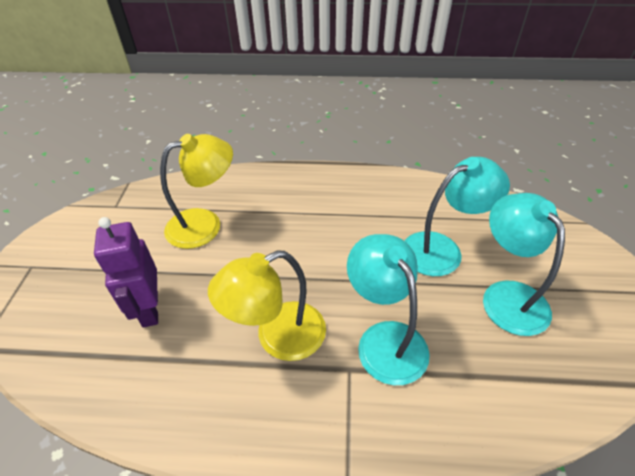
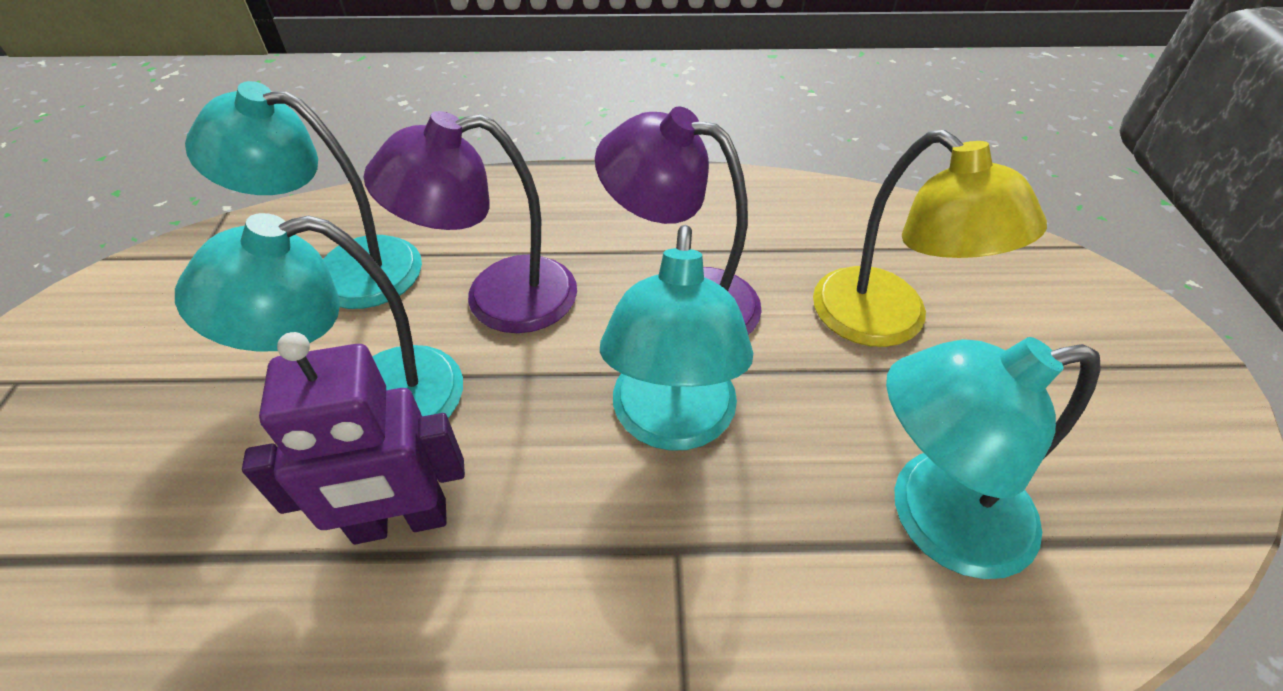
purple lamp: none = 0 -> [364,111,577,333] [595,106,762,335] = 2
turquoise lamp: [347,234,430,385] [405,157,510,276] [483,193,565,336] = 3 -> [175,213,463,418] [185,81,422,309] [600,225,753,451] [886,337,1101,579] = 4
yellow lamp: [160,134,233,249] [208,250,326,361] = 2 -> [813,130,1047,347] = 1

